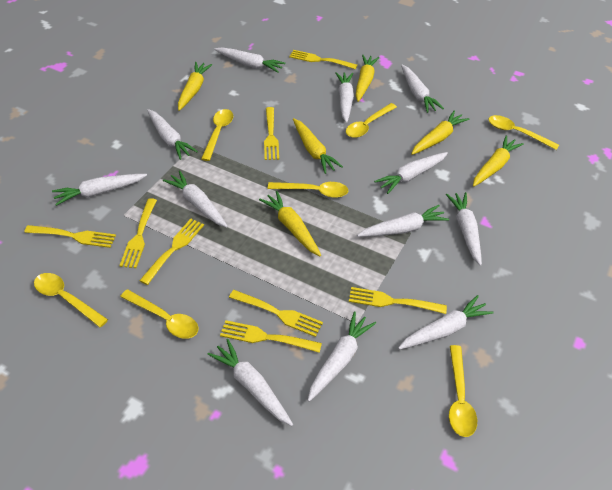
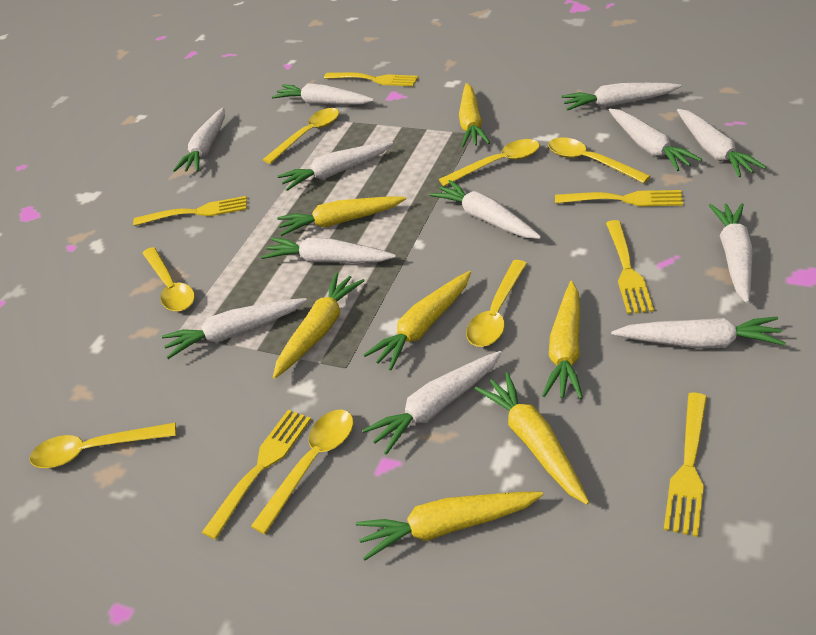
yellow carrot: [178,62,212,111] [259,191,321,257] [293,118,343,174] [355,55,379,102] [411,111,470,155] [473,136,524,187] = 6 -> [273,273,365,379] [277,196,406,236] [356,492,543,561] [364,271,471,370] [459,83,490,147] [475,372,589,505] [542,281,583,399] = 7
yellow fork: [24,225,116,248] [119,198,157,268] [139,219,204,285] [220,320,322,353] [229,290,323,337] [264,107,279,160] [289,50,357,69] [349,287,447,314] = 8 -> [133,196,247,226] [202,410,311,540] [324,72,418,86] [555,190,683,206] [606,220,654,314] [664,393,707,537] = 6

